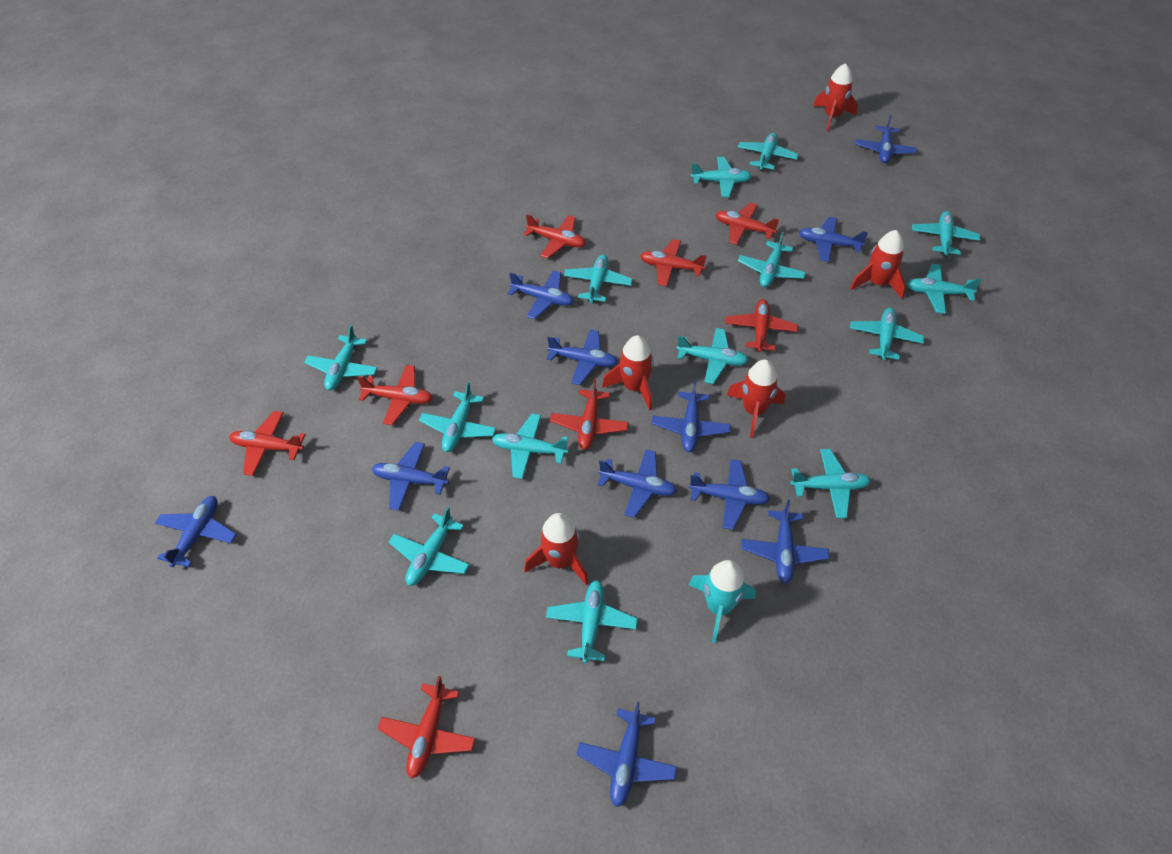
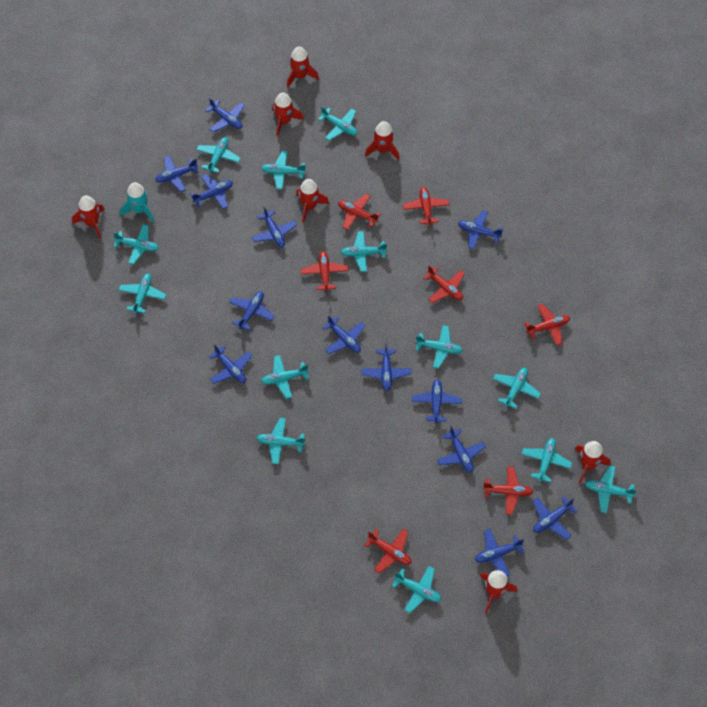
blue plane: [155,496,237,567] [372,442,450,511] [508,270,574,319] [547,329,618,385] [576,702,677,807] [598,449,677,518] [652,381,731,452] [689,459,770,530] [741,500,829,584] [799,217,868,262] [855,115,917,163] = 11 -> [155,155,199,192] [190,174,233,209] [205,98,245,132] [209,344,252,384] [229,291,275,330] [252,206,297,247] [322,315,365,354] [362,343,411,391] [412,379,462,424] [437,426,486,473] [458,211,503,249] [475,529,525,576] [532,496,578,540] = 13
red plane: [229,411,306,476] [357,365,433,425] [378,676,476,779] [524,214,586,258] [550,378,629,450] [640,239,707,286] [715,203,779,245] [725,299,798,352] = 8 -> [301,251,349,292] [338,194,381,230] [364,529,412,573] [403,187,450,225] [423,266,465,303] [483,466,534,515] [524,304,570,346] = 7
red rocket: [524,513,589,586] [602,335,654,411] [726,360,785,438] [813,63,858,131] [850,230,906,299] = 5 -> [72,196,105,239] [272,93,304,137] [287,47,319,88] [296,179,329,223] [365,121,399,160] [480,570,517,613] [575,441,610,484] = 7
turquoise plane: [304,325,378,390] [389,507,470,586] [419,382,497,452] [492,414,568,479] [546,580,638,663] [564,254,633,303] [677,328,749,384] [691,157,752,197] [738,133,799,171] [738,232,806,287] [790,449,871,518] [850,308,924,360] [907,264,982,314] [912,211,980,256] = 14 -> [113,224,159,264] [119,274,167,314] [196,137,241,173] [256,418,306,464] [261,151,306,189] [261,355,309,399] [318,106,357,141] [341,231,387,272] [392,566,441,613] [416,325,463,368] [493,368,541,409] [522,438,572,483] [585,465,637,513] = 13

